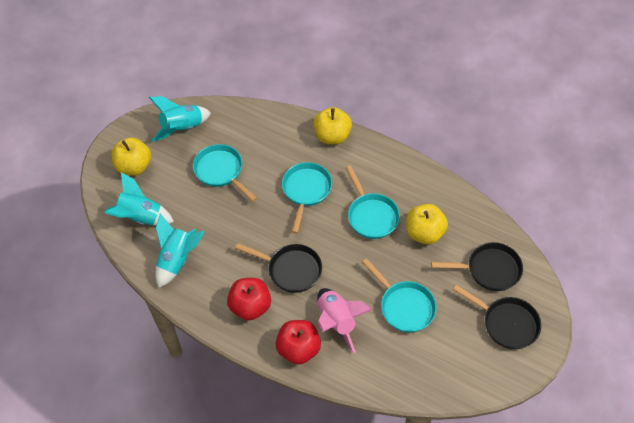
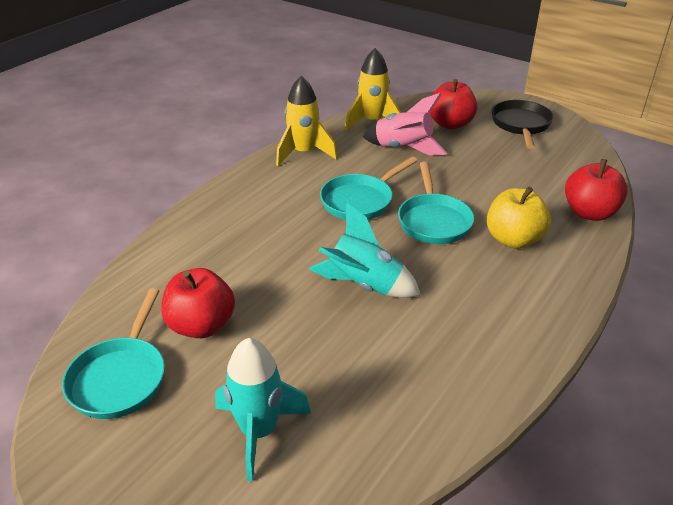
black pan: [235,243,322,293] [431,242,523,291] [453,285,541,349] = 3 -> [492,100,553,149] = 1
red apple: [227,278,271,321] [276,320,321,365] = 2 -> [161,268,235,338] [430,79,477,129] [565,159,628,221] = 3
turquoise pan: [193,144,257,202] [282,162,332,234] [346,166,400,239] [362,258,437,332] = 4 -> [62,288,165,419] [320,157,418,220] [398,162,474,244] = 3
turquoise rocket: [105,172,174,226] [149,97,211,142] [156,213,205,288] = 3 -> [215,338,311,482] [309,203,421,298] = 2
yellow apple: [112,138,151,176] [313,107,352,144] [406,204,448,244] = 3 -> [487,187,551,249] = 1
yellow rocket: none = 0 -> [276,76,337,166] [345,48,401,131] = 2

